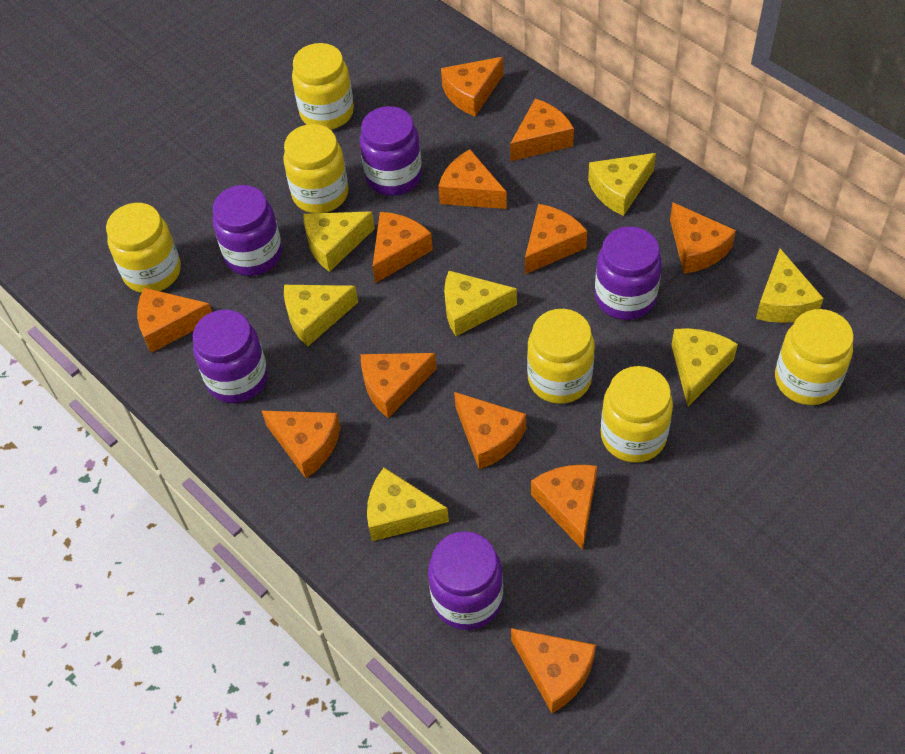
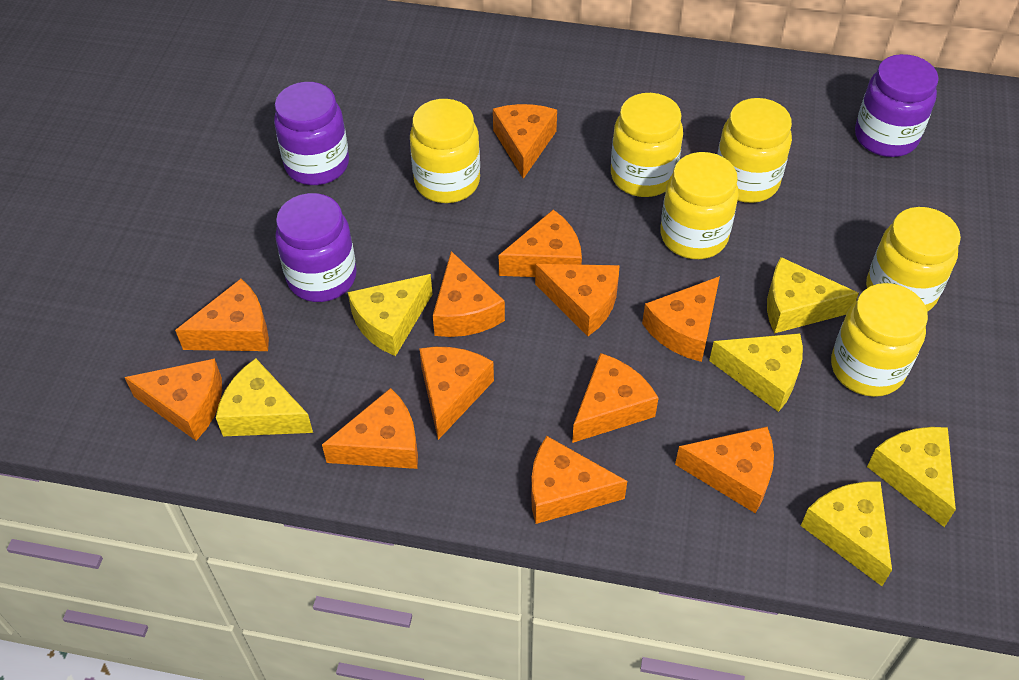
purple jar: [193,309,268,403] [213,185,282,276] [360,106,422,196] [428,531,503,630] [595,226,662,320] = 5 -> [274,82,349,185] [275,193,357,302] [855,54,939,157] = 3
yellow cheese: [284,285,358,346] [303,211,375,272] [367,468,449,541] [444,271,517,336] [588,153,656,216] [671,328,738,406] [756,249,824,323] = 7 -> [216,358,313,436] [348,274,433,356] [709,333,803,412] [767,257,859,334] [801,481,892,586] [867,427,956,527] = 6

